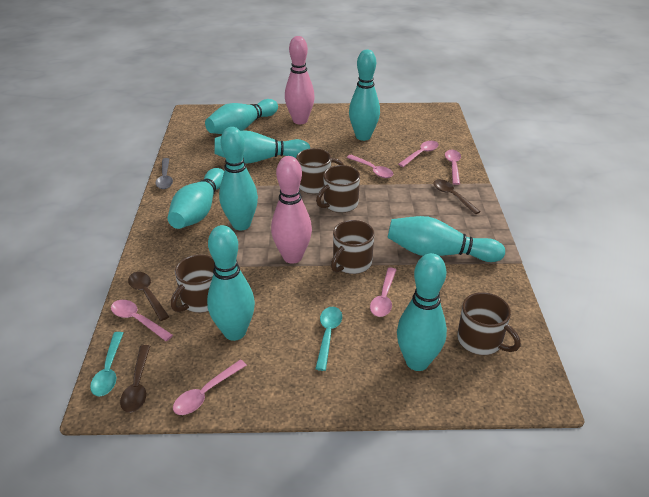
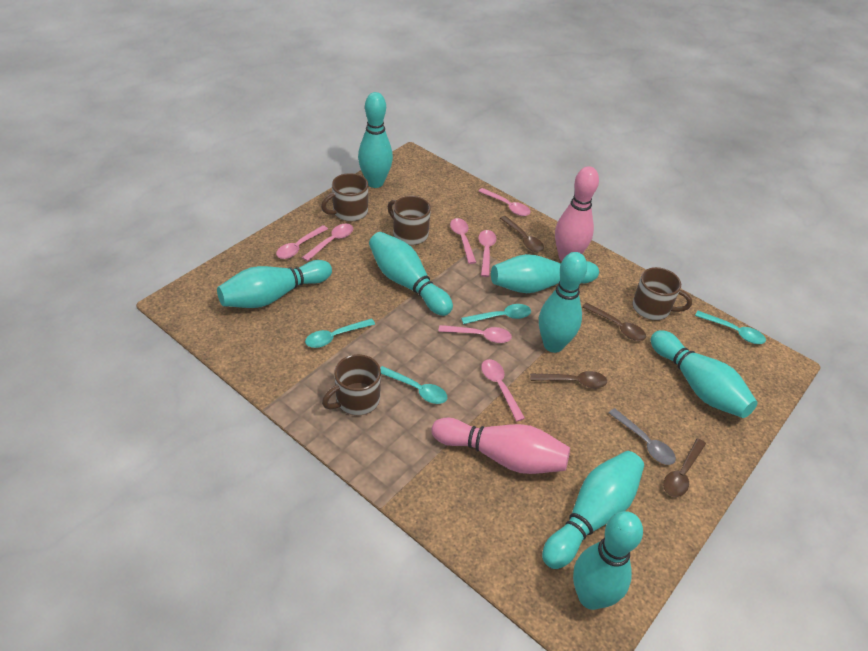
brown mug: [171,255,214,313] [296,148,344,194] [316,165,360,213] [331,220,374,274] [457,292,521,355] = 5 -> [321,173,368,222] [322,354,381,415] [388,196,431,245] [632,267,692,320] = 4
brown spoon: [120,345,150,413] [128,272,169,321] [433,179,481,214] = 3 -> [500,216,544,252] [530,371,607,388] [582,302,646,341] [663,438,706,497] = 4
pink spoon: [111,300,173,341] [173,360,247,415] [346,155,393,178] [370,268,396,317] [398,141,439,167] [445,150,461,185] = 6 -> [276,225,328,259] [302,223,353,261] [438,325,512,343] [450,218,476,264] [478,188,530,216] [478,230,497,277] [481,359,525,421] = 7
turquoise spoon: [90,332,123,396] [315,307,342,371] = 2 -> [305,318,375,348] [380,366,447,404] [461,304,531,324] [695,311,766,344] = 4

